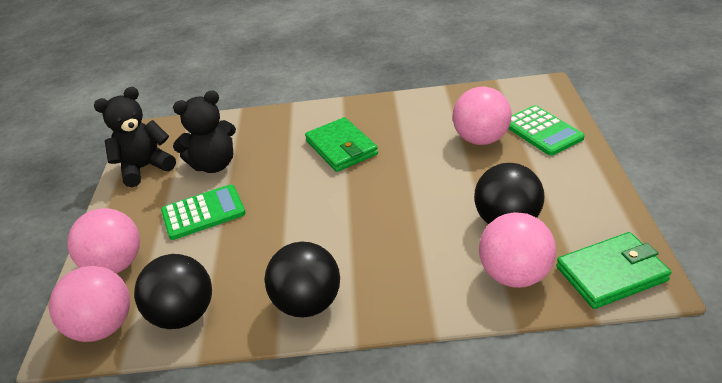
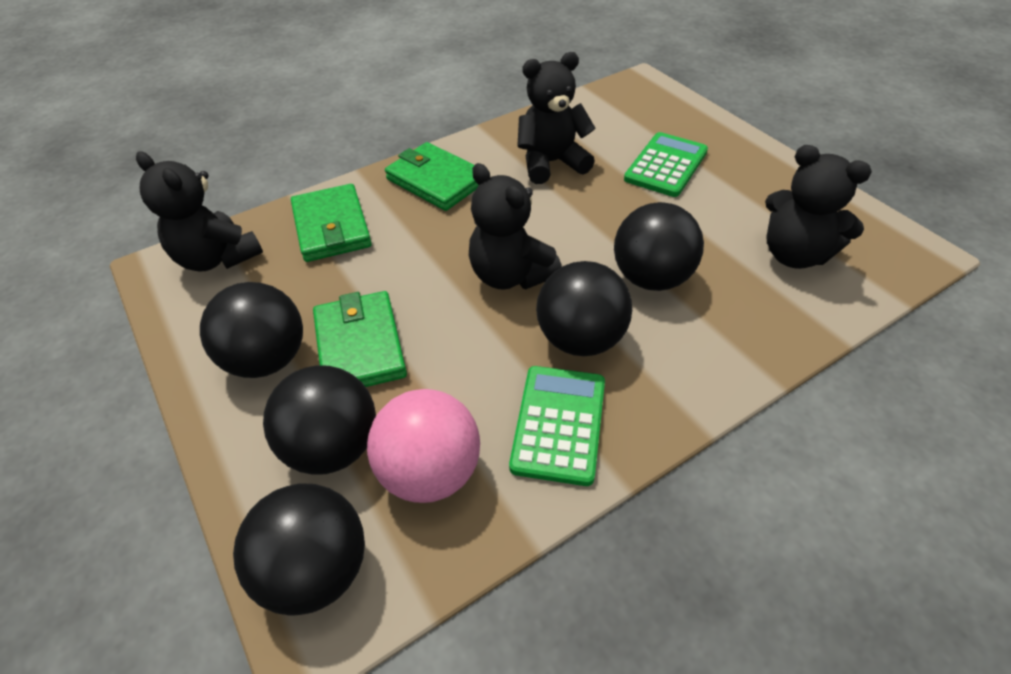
black ball: [134,254,212,329] [265,242,340,318] [474,163,545,224] = 3 -> [200,282,303,378] [233,483,365,616] [263,365,376,475] [536,261,632,356] [614,202,704,291] = 5
black teddy bear: [94,87,176,187] [173,90,236,173] = 2 -> [136,152,263,272] [469,163,562,290] [517,52,596,184] [765,145,872,269] = 4
green wallet: [305,117,378,172] [556,232,671,309] = 2 -> [291,184,372,262] [313,291,407,387] [385,142,478,211] = 3
pink ball: [49,266,130,342] [67,208,140,274] [453,87,512,145] [479,212,556,288] = 4 -> [367,389,480,503] = 1

